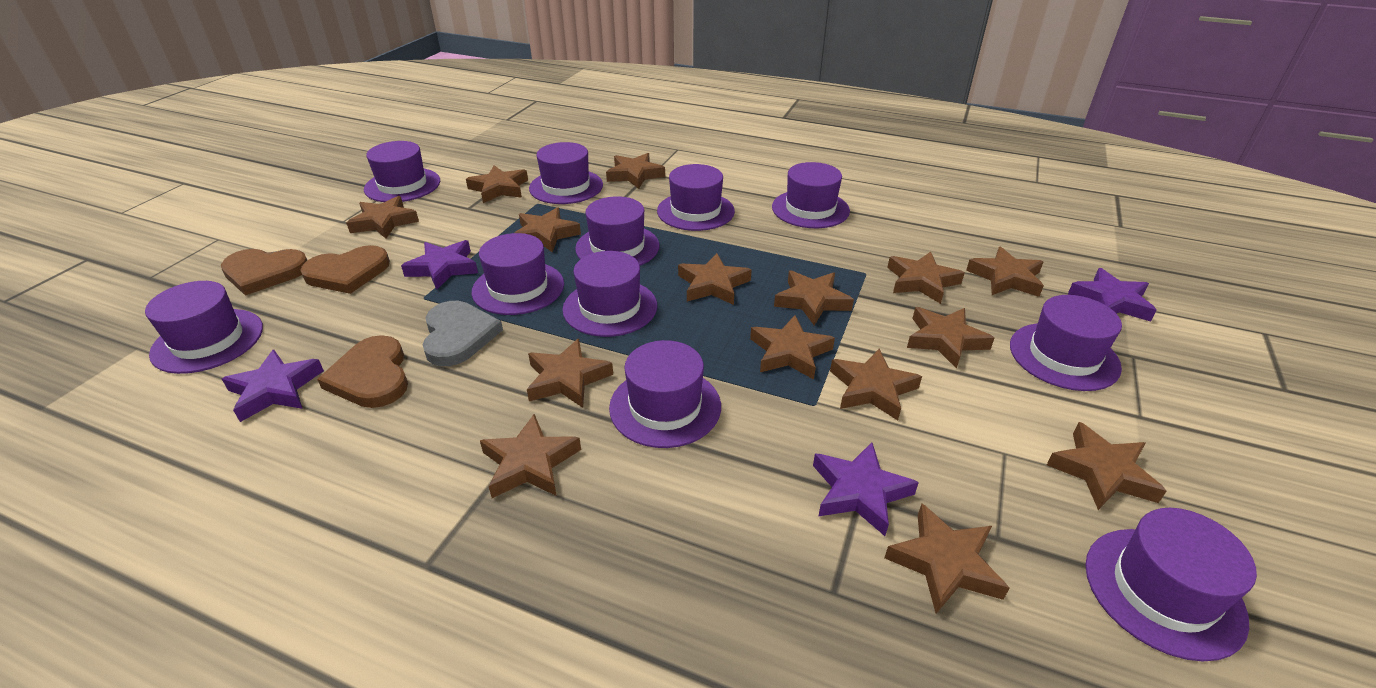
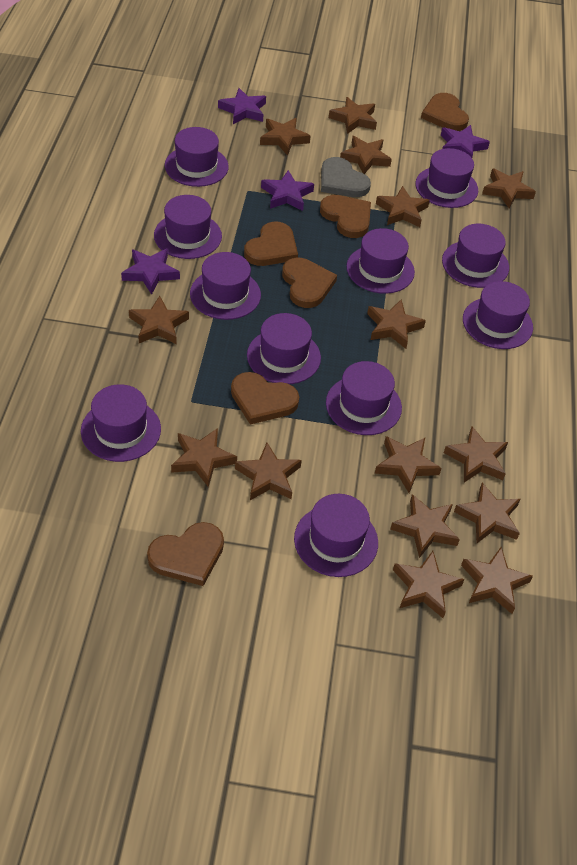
brown heart: [221,249,307,296] [300,245,390,294] [317,335,408,408] = 3 -> [147,522,224,586] [231,372,299,425] [244,222,298,266] [282,258,337,308] [320,195,371,238] [421,93,469,131] = 6

